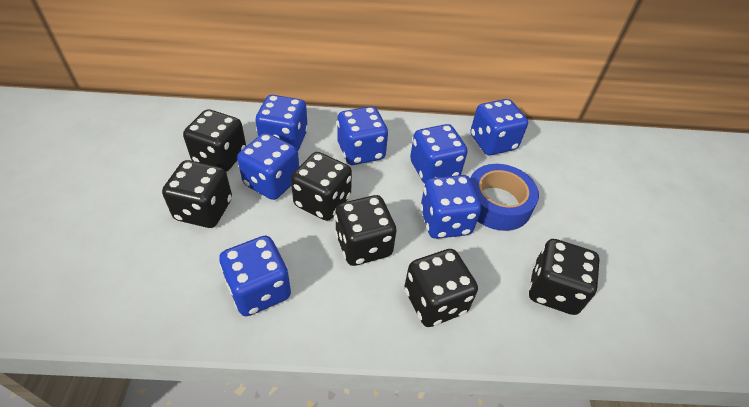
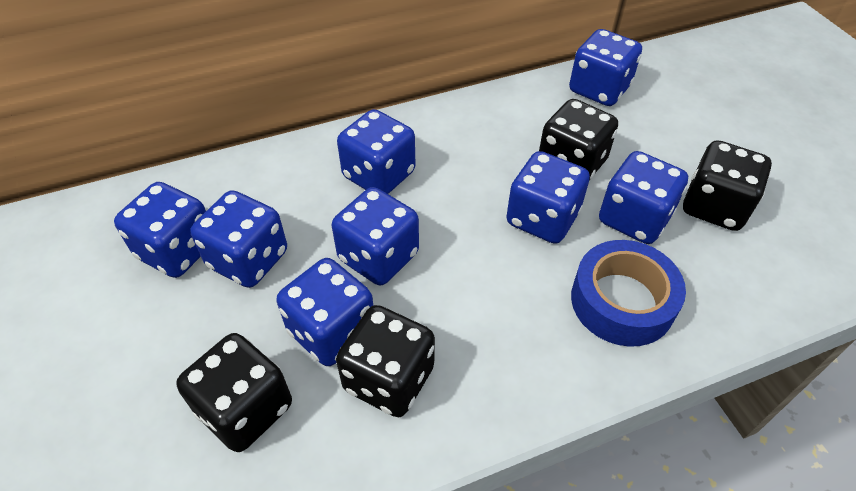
black dice: [162,160,232,228] [183,109,246,172] [291,152,352,221] [335,195,396,266] [404,249,478,327] [529,239,600,315] = 6 -> [176,333,292,452] [336,305,435,418] [539,99,618,180] [683,140,772,231] = 4
blue dice: [219,236,291,316] [237,133,299,200] [255,95,308,150] [337,106,388,165] [410,124,468,183] [420,175,481,239] [470,99,528,155] = 7 -> [114,182,206,278] [190,190,287,288] [277,258,373,366] [332,187,419,285] [337,109,415,194] [506,151,590,244] [569,29,642,106] [599,151,688,244] = 8

